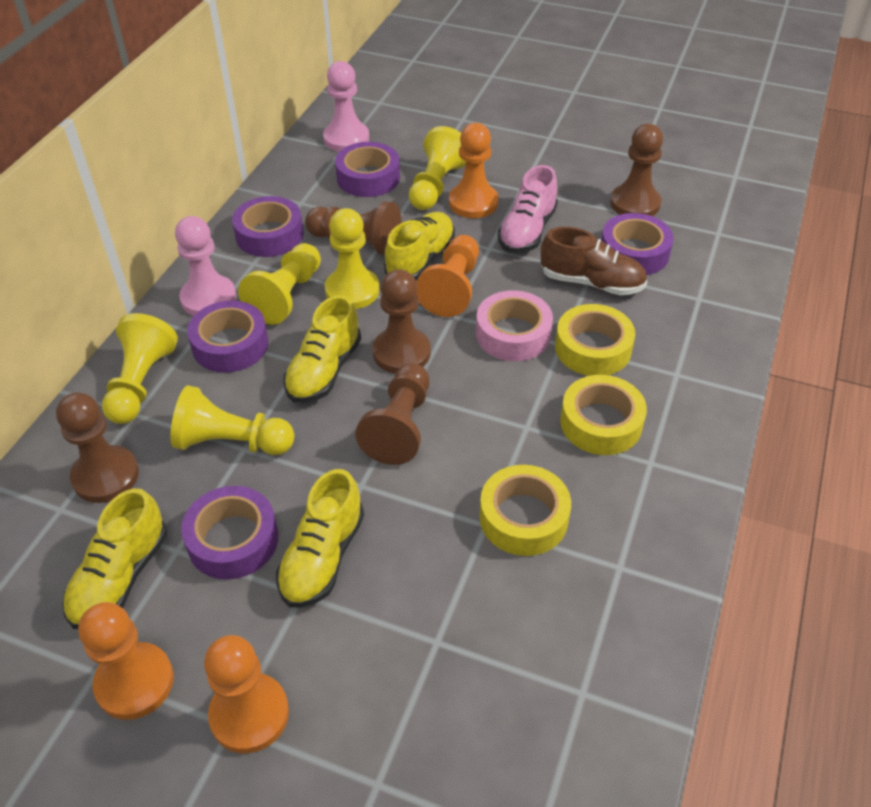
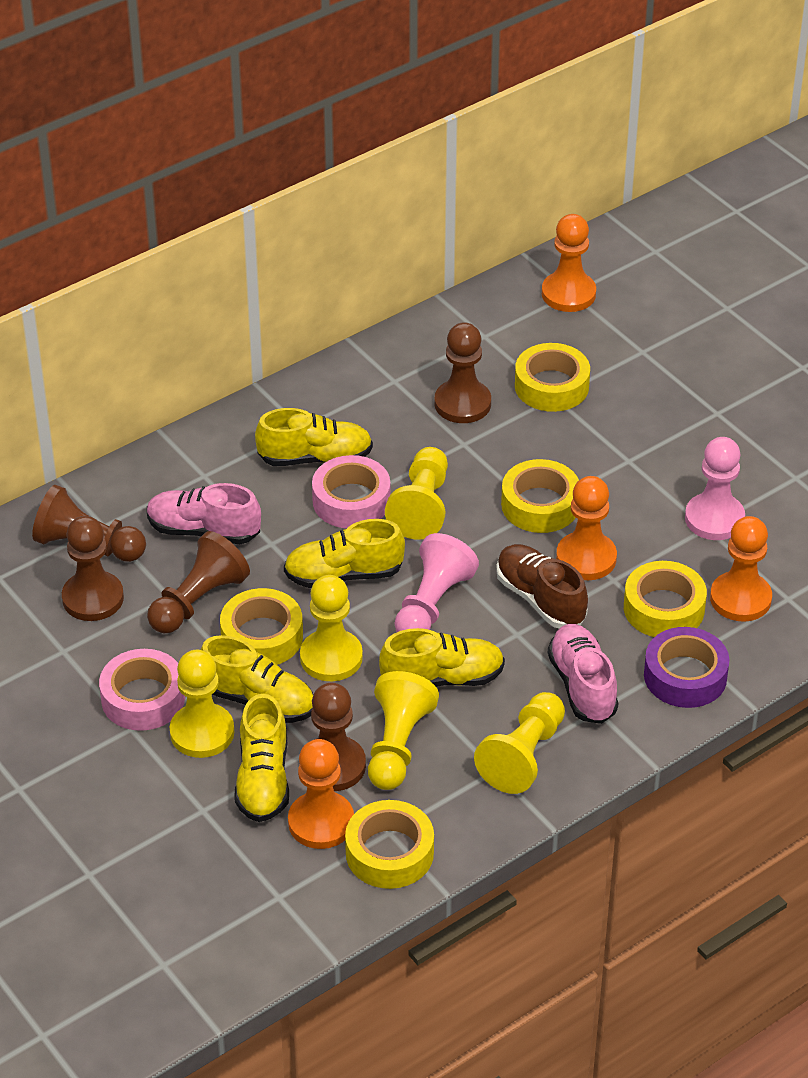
pink shoe: [498,165,558,253] = 1 -> [147,483,261,544] [548,624,618,724] = 2
pink tape: [476,290,553,361] = 1 -> [99,649,185,731] [312,455,390,529] = 2
purple tape: [181,486,278,580] [187,301,269,373] [232,196,304,257] [335,142,400,197] [601,213,674,275] = 5 -> [644,627,729,708] = 1
yellow shoe: [62,488,167,629] [276,469,364,607] [283,295,361,403] [384,212,455,281] = 4 -> [201,635,313,723] [234,694,289,822] [255,408,373,466] [284,519,405,588] [379,628,505,687] = 5
yellow tape: [480,465,571,556] [555,304,635,376] [560,375,647,455] = 3 -> [220,588,303,665] [345,800,434,889] [501,459,579,533] [515,343,590,412] [624,561,707,637] = 5

